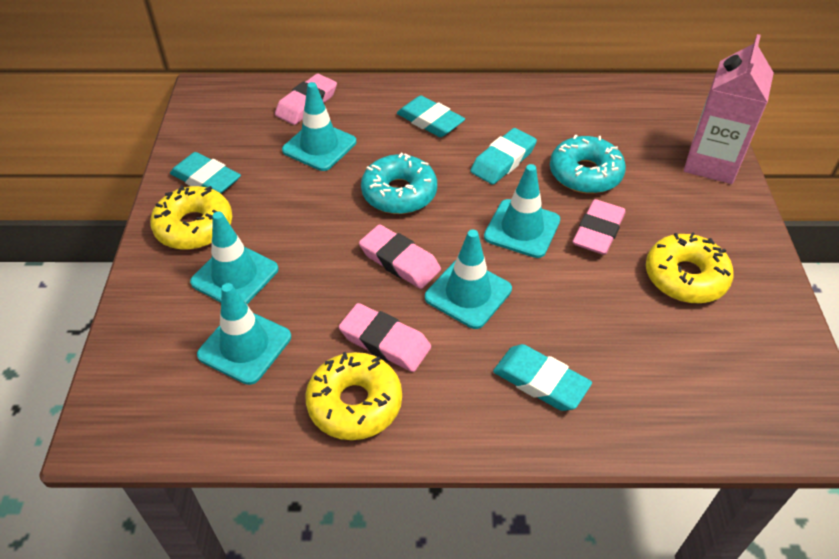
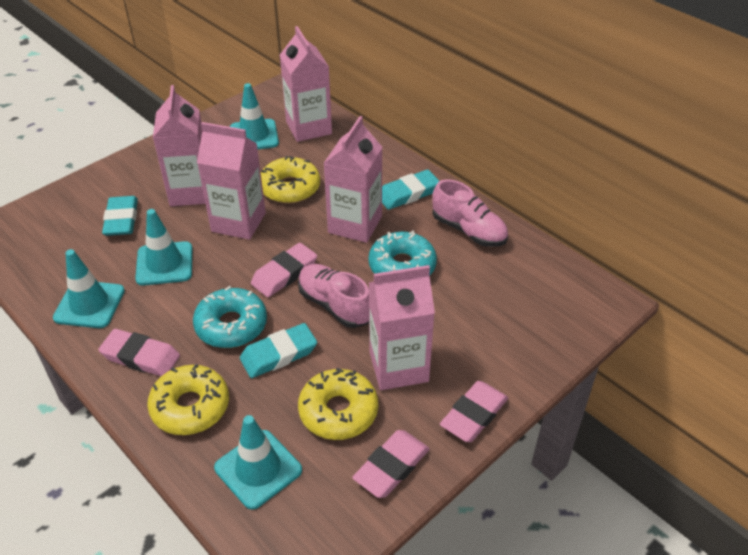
pink carton: [684,34,774,184] = 1 -> [153,85,206,206] [197,122,266,240] [280,26,332,142] [323,116,383,243] [369,265,435,390] = 5
pink shoe: none = 0 -> [298,264,369,328] [432,179,508,247] = 2
turquoise eraser: [170,152,241,194] [397,95,465,137] [470,128,537,185] [493,344,592,411] = 4 -> [102,196,138,236] [240,323,317,378] [382,170,439,210] = 3
turquoise traffic cone: [190,212,278,304] [197,283,291,385] [282,82,356,171] [425,230,512,329] [484,164,560,258] = 5 -> [53,249,125,328] [135,209,192,286] [214,415,302,510] [230,83,279,149] = 4

